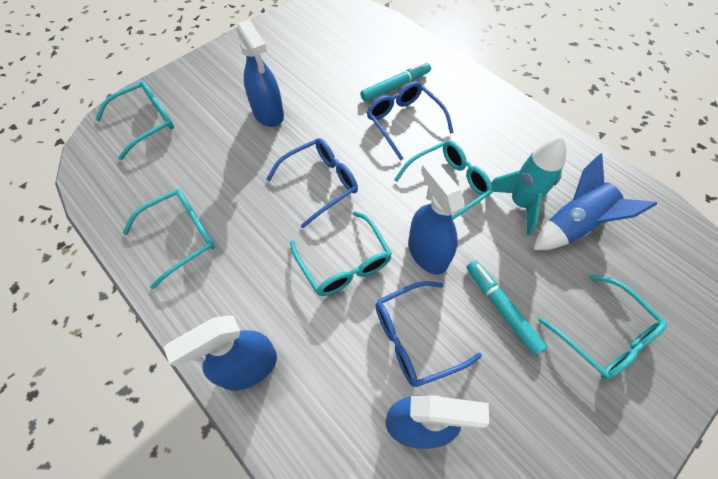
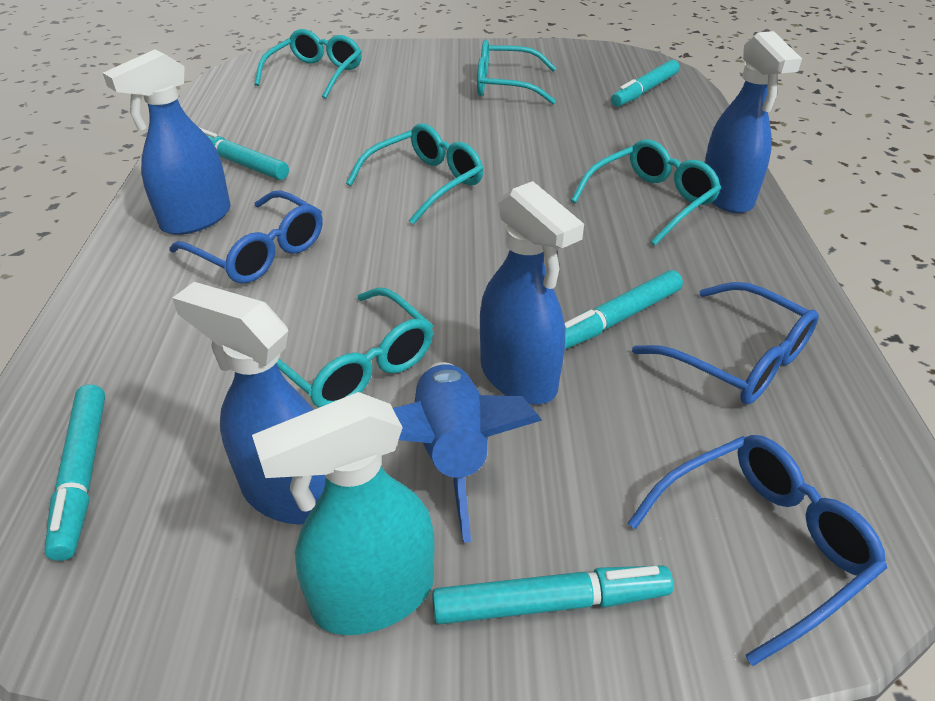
turquoise marker: [360,62,431,102] [467,260,547,356] = 2 -> [44,384,105,561] [200,128,289,180] [432,565,673,624] [565,270,683,349] [611,60,679,107] = 5
turquoise rocket: [491,136,567,236] = 1 -> none = 0
turquoise spray bottle: none = 0 -> [252,392,435,635] = 1

